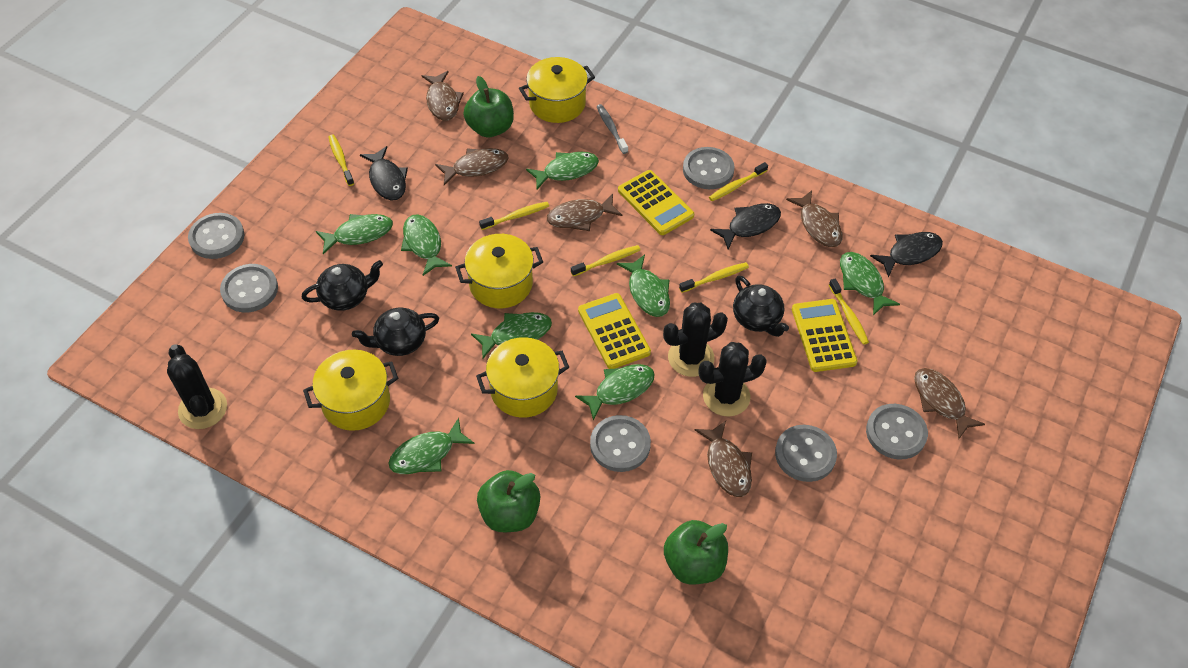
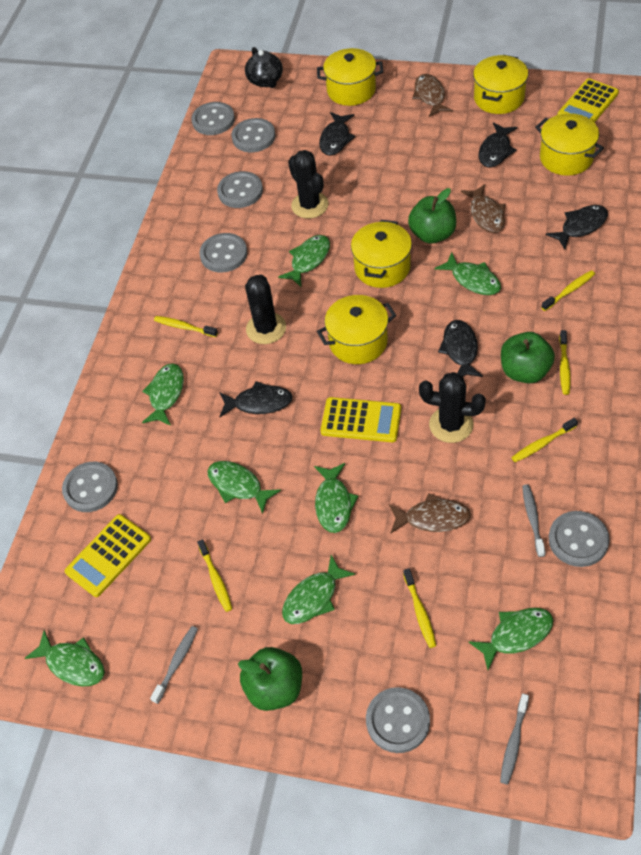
black fish: [360,146,408,201] [710,203,781,249] [870,232,943,277] = 3 -> [219,381,293,417] [319,112,355,156] [438,320,483,377] [479,122,517,167] [546,205,608,249] = 5
black teapot: [302,260,383,311] [352,308,439,356] [733,275,789,337] = 3 -> [245,47,283,88] = 1
brown fish: [422,71,464,121] [435,148,509,185] [547,194,622,231] [695,421,752,497] [786,190,842,247] [914,368,985,439] = 6 -> [389,493,471,533] [412,74,453,117] [461,184,506,233] = 3
grey button: [188,213,244,259] [220,264,278,312] [590,415,651,472] [683,147,735,189] [775,425,837,482] [866,404,928,460] = 6 -> [62,462,118,512] [191,102,235,135] [200,233,247,272] [217,171,263,208] [231,118,276,152] [366,687,430,753] [549,511,610,567] = 7
grey toothbrush: [597,104,628,154] = 1 -> [150,626,198,704] [500,694,529,785] [522,484,546,557] = 3
yellow pot: [303,350,398,431] [455,234,543,308] [476,337,569,418] [519,57,595,123] = 4 -> [317,48,383,106] [317,295,397,364] [351,220,412,288] [473,55,528,114] [535,113,604,175] = 5

